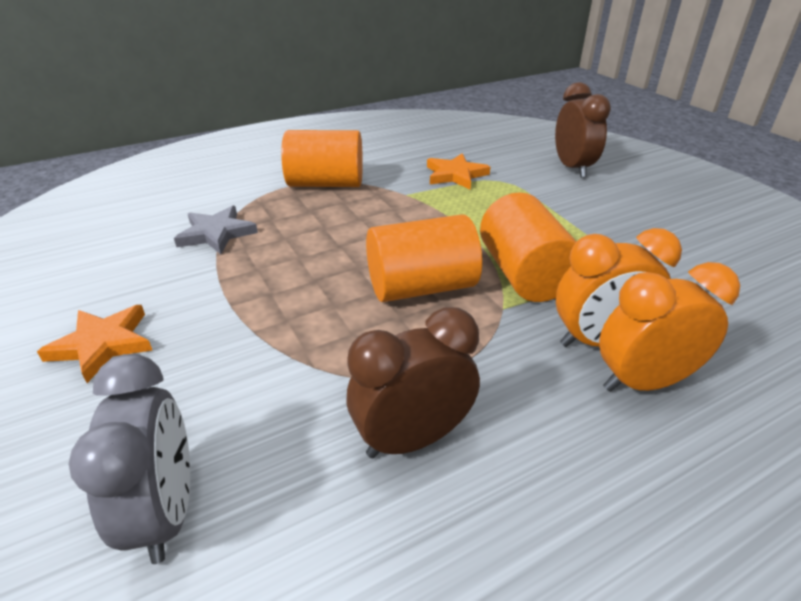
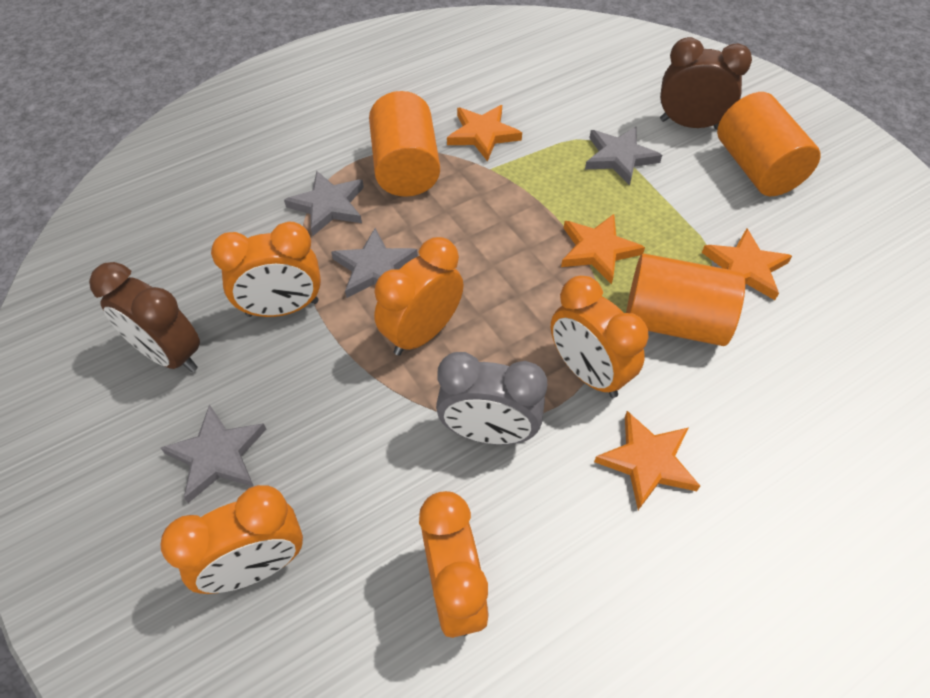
grey star: [174,205,258,254] = 1 -> [161,404,267,503] [284,171,364,236] [331,228,418,298] [585,127,662,186] = 4
orange clock: [556,228,682,347] [599,262,740,392] = 2 -> [160,485,303,594] [211,222,321,317] [374,237,463,355] [419,491,489,638] [551,276,648,398] = 5
orange star: [37,305,153,383] [427,153,490,190] = 2 -> [447,105,522,162] [561,214,645,285] [594,411,700,510] [702,228,792,300] = 4

